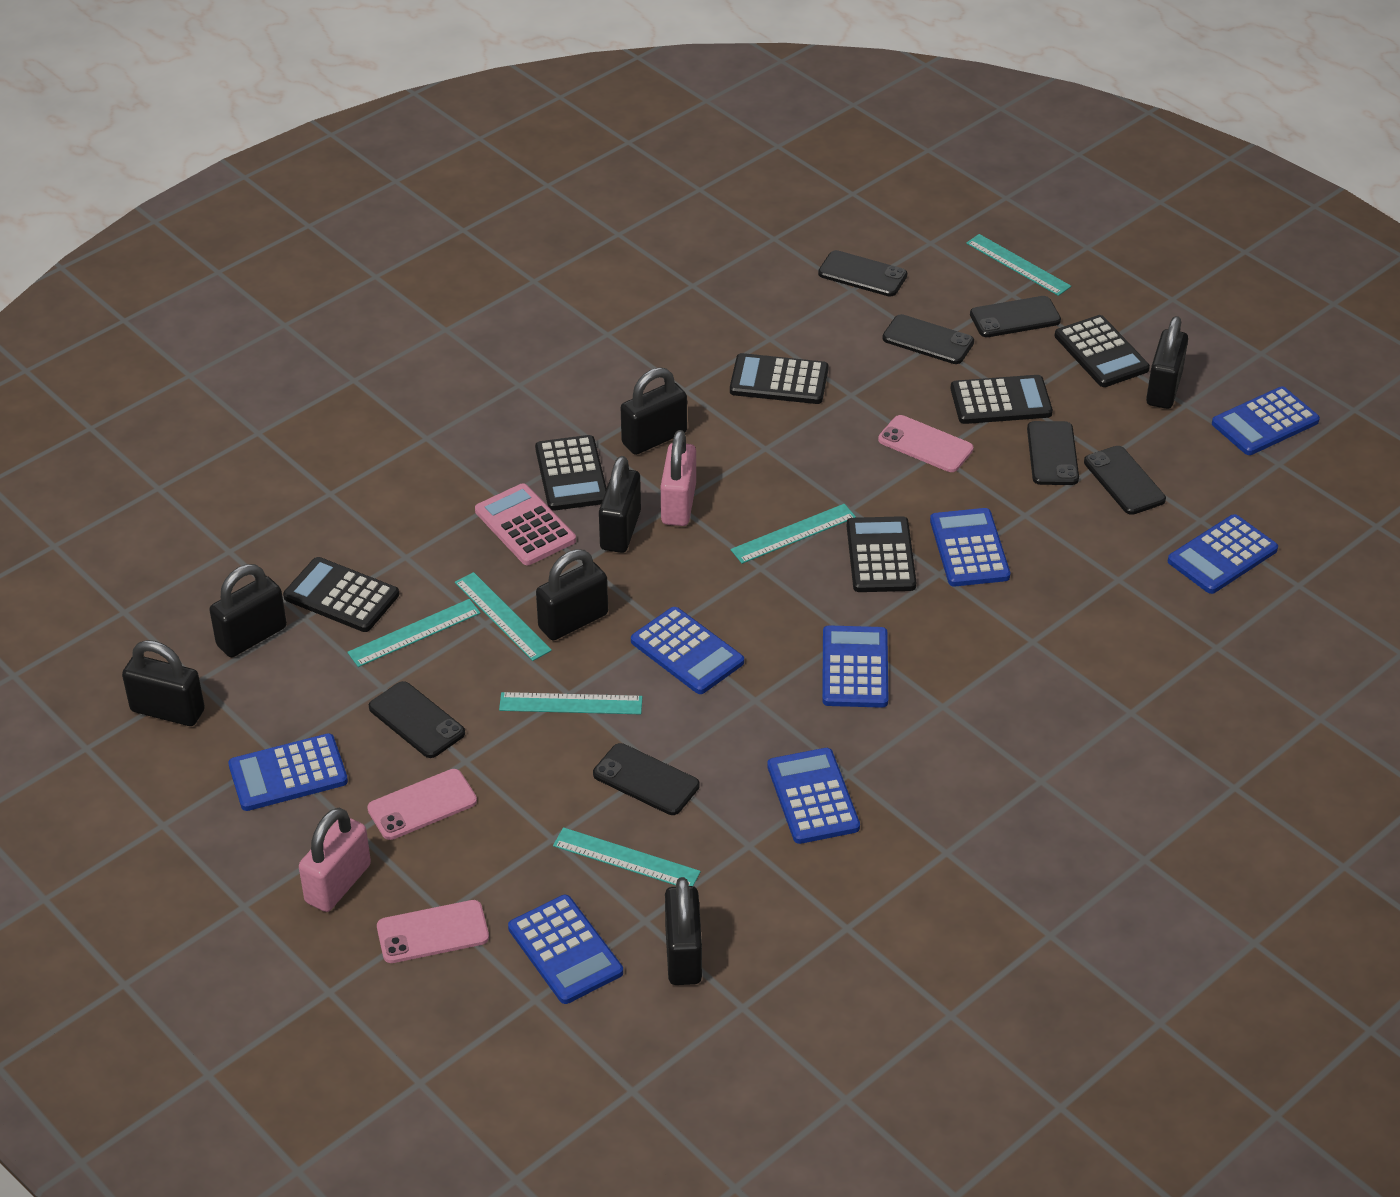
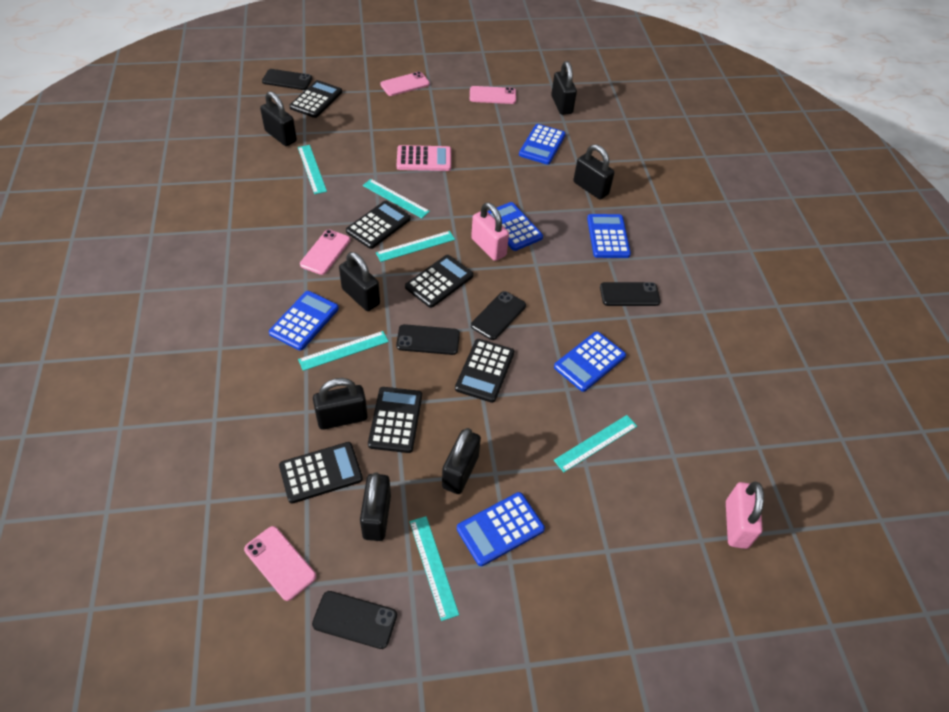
black phone: [369,681,465,758] [593,743,700,815] [818,250,907,296] [882,314,974,364] [970,296,1061,337] [1027,421,1079,485] [1084,446,1166,515] = 7 -> [262,69,312,90] [312,591,397,649] [396,324,460,355] [471,291,526,340] [600,282,661,306] = 5
blue calculator: [228,733,348,811] [508,895,623,1004] [631,607,744,694] [767,748,860,844] [822,625,888,708] [930,508,1010,586] [1168,514,1278,594] [1212,386,1320,455] = 8 -> [269,291,339,351] [457,492,545,566] [488,202,543,251] [519,124,566,165] [554,331,626,392] [587,214,631,258] = 6
pink phone: [367,769,477,840] [377,900,489,963] [878,415,974,472] = 3 -> [244,526,316,601] [300,230,350,275] [380,72,430,96] [470,86,516,104] = 4

